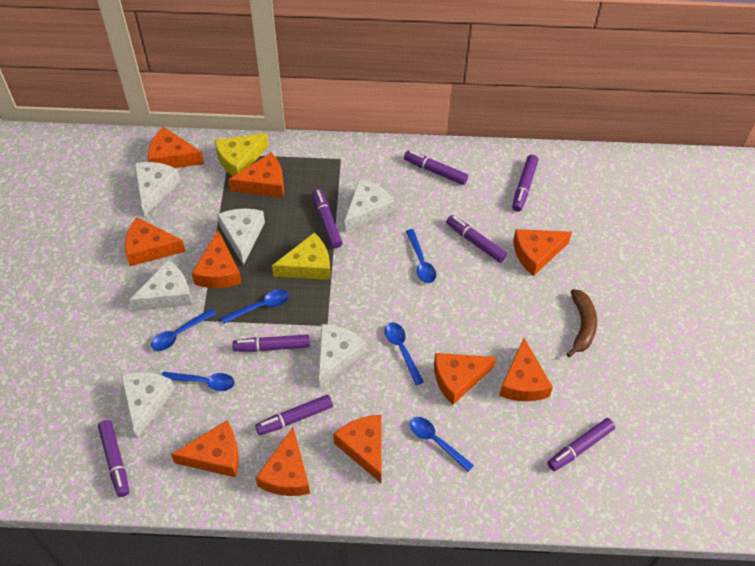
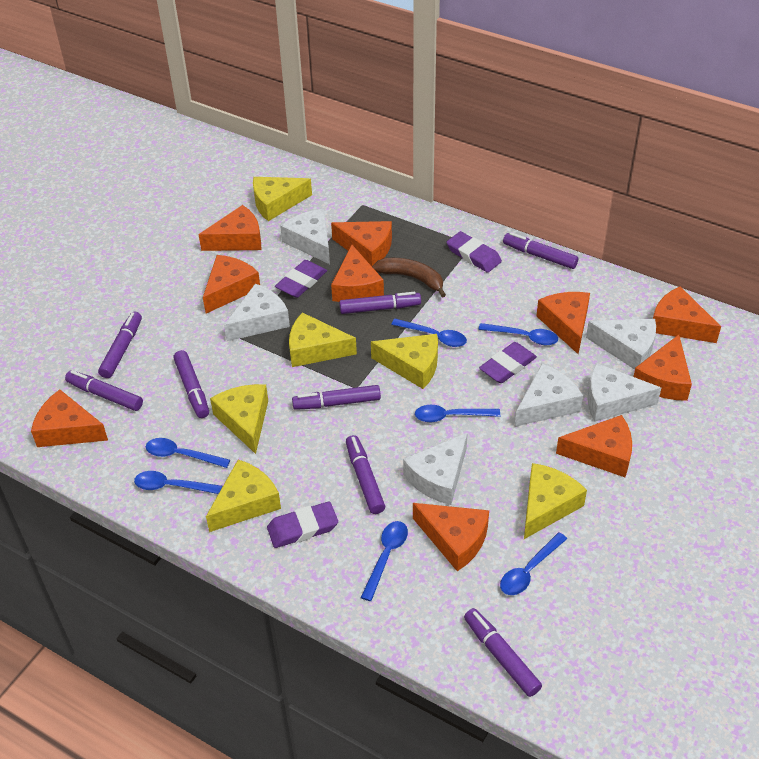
blue spoon: [151,308,216,351] [162,372,235,391] [221,289,289,324] [385,322,424,385] [406,229,436,283] [410,417,474,472] = 6 -> [134,471,223,494] [146,438,230,468] [361,521,408,601] [391,319,467,347] [415,405,500,422] [478,323,558,345] [500,532,567,595] = 7
purple eraser: none = 0 -> [267,501,338,548] [275,260,327,298] [447,231,502,273] [479,342,537,383] = 4
yellow cheese: [215,133,269,176] [272,233,330,280] = 2 -> [206,460,281,532] [210,384,268,454] [253,177,312,221] [289,312,357,367] [371,334,438,389] [524,463,587,539] = 6

